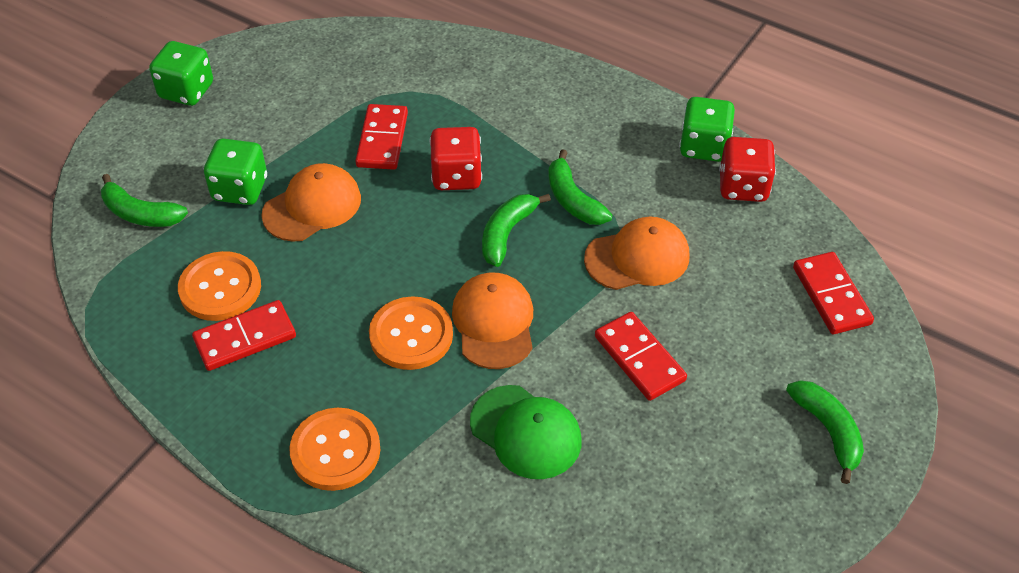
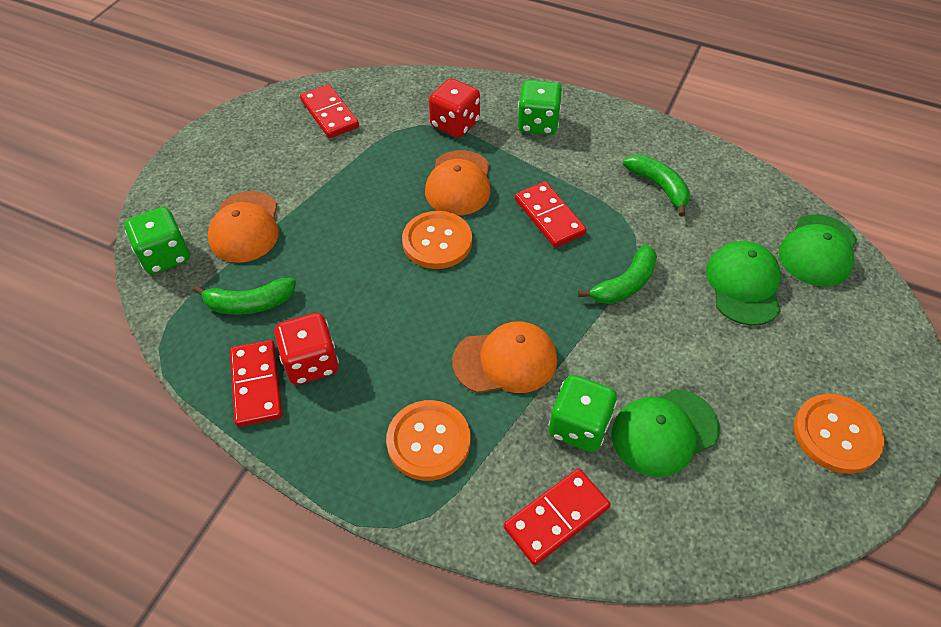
green banana: [101,174,188,227] [482,194,551,267] [548,149,612,225] [786,380,864,484] = 4 -> [193,278,296,315] [578,244,657,304] [623,155,690,216] = 3
green cap: [470,385,582,479] = 1 -> [611,389,720,477] [706,241,781,326] [779,214,857,287] = 3

